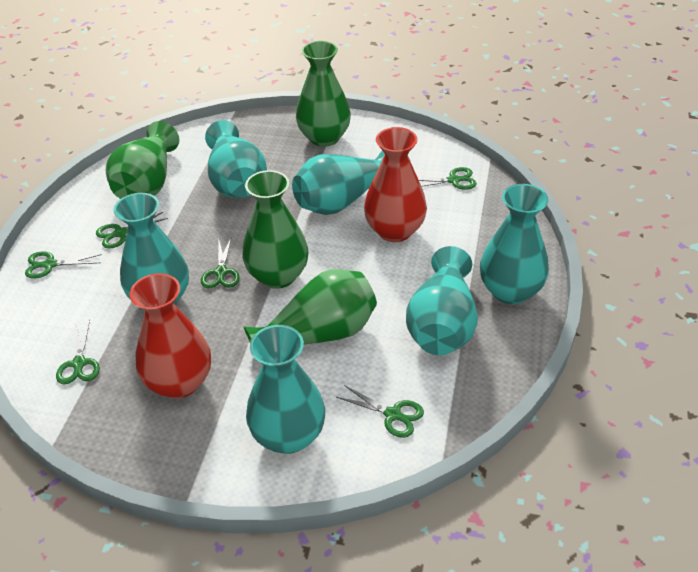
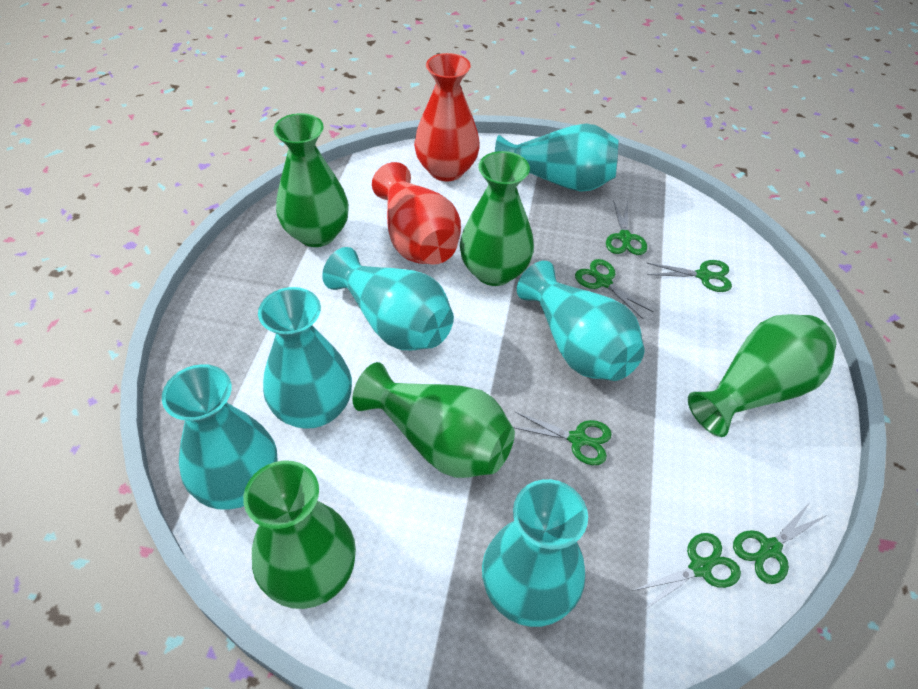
green vase: [106,121,179,199] [242,170,308,289] [244,269,377,365] [296,41,351,147] = 4 -> [243,460,356,609] [273,113,349,247] [352,362,515,478] [460,151,534,286] [688,314,836,437] = 5

